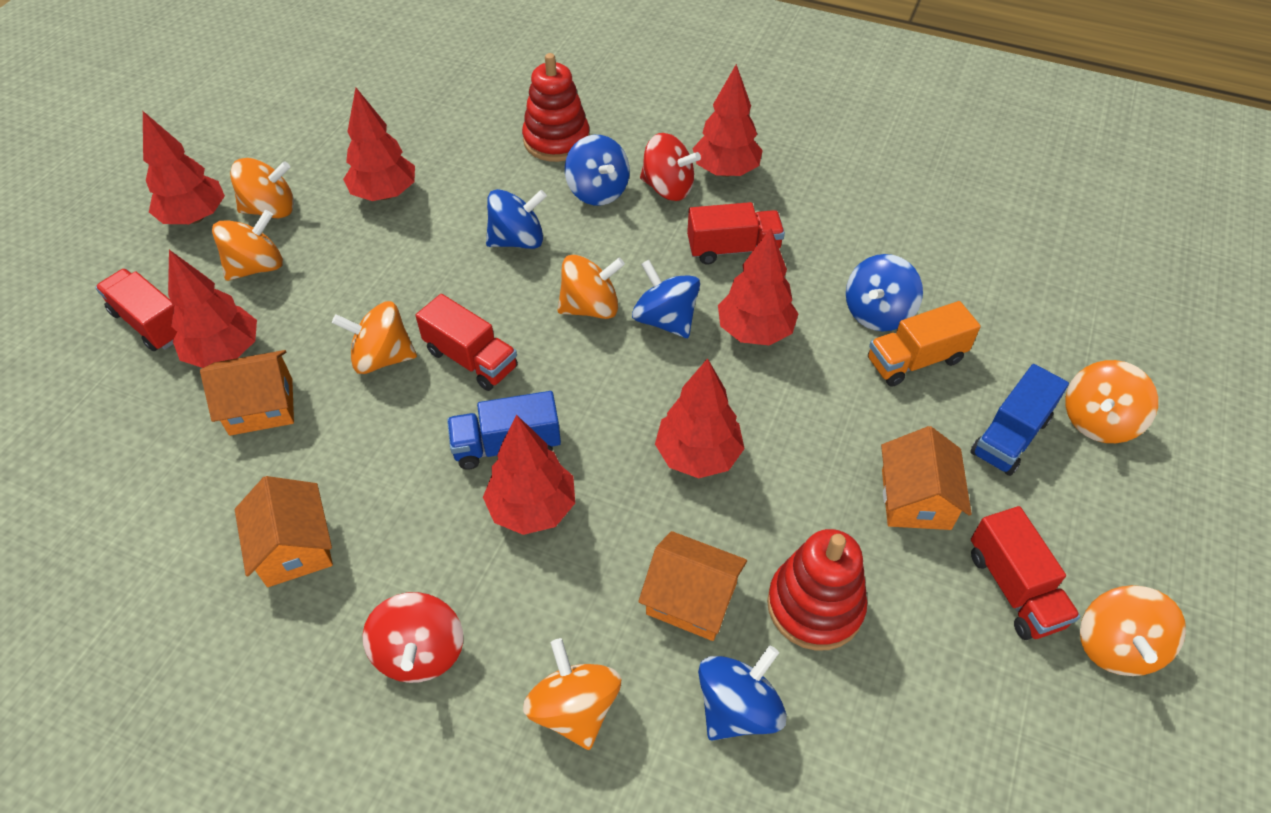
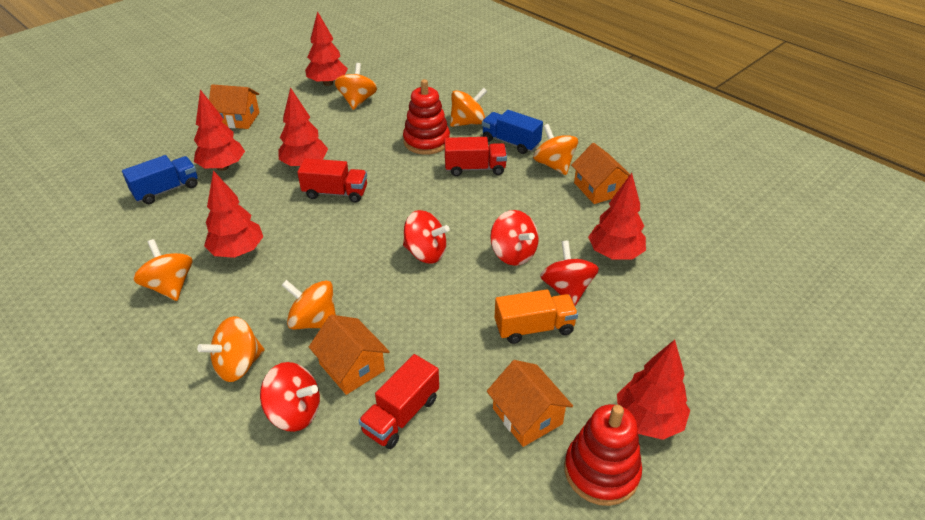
blue spinning top: [486,189,547,249] [565,135,630,205] [632,260,700,338] [698,645,786,741] [846,254,923,331] = 5 -> none = 0
orange spinning top: [212,210,283,281] [230,158,294,218] [332,301,417,374] [523,638,621,750] [557,255,625,319] [1065,360,1158,443] [1080,585,1186,676] = 7 -> [133,239,193,301] [197,316,265,382] [282,280,336,329] [335,63,377,110] [450,88,487,127] [533,124,578,175] = 6
red spinning top: [363,592,463,683] [640,133,701,201] = 2 -> [260,362,320,432] [403,210,450,264] [490,210,539,266] [540,240,599,306] = 4
red tree: [143,111,225,224] [168,250,257,368] [343,88,415,201] [483,415,575,535] [655,358,745,478] [693,64,763,177] [718,228,799,346] = 7 -> [194,90,245,171] [204,170,263,258] [278,87,328,166] [305,11,348,86] [588,173,646,259] [617,340,690,440] = 6
red truck: [95,269,177,351] [415,294,518,391] [687,202,785,265] [971,506,1080,640] = 4 -> [297,158,367,203] [358,354,439,449] [444,137,507,176] = 3

